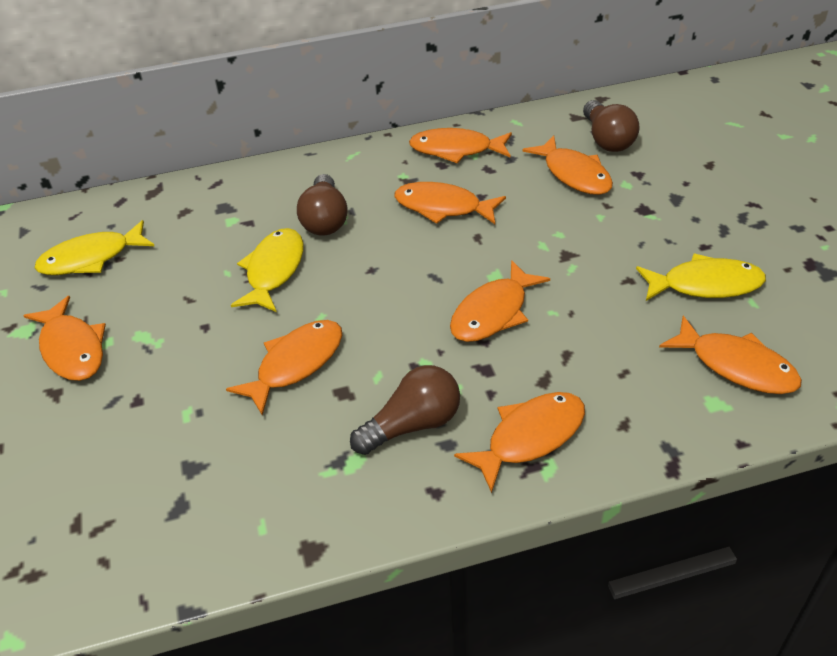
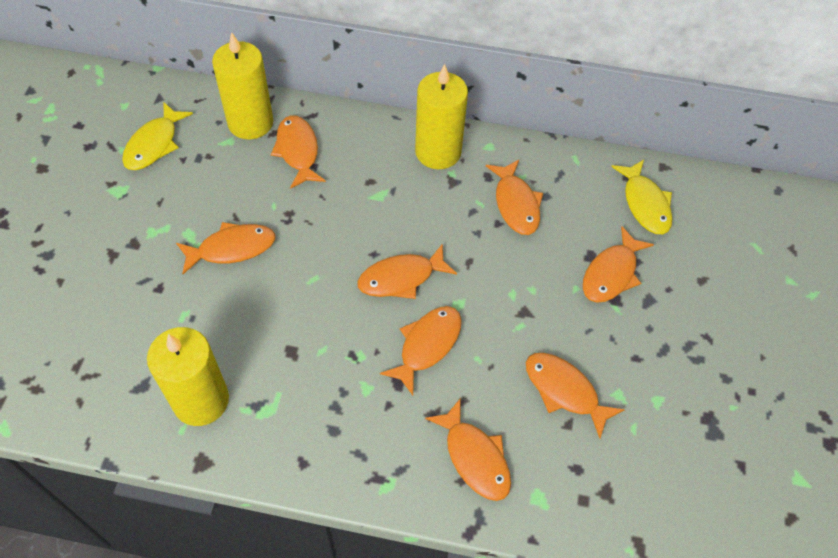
brown light bulb: [297,174,347,236] [350,365,460,455] [583,100,640,152] = 3 -> none = 0
yellow candle: none = 0 -> [147,327,229,426] [212,32,273,140] [415,64,468,169] = 3
yellow fish: [35,220,154,275] [231,228,304,312] [636,254,766,301] = 3 -> [122,102,193,170] [611,160,672,234] = 2

